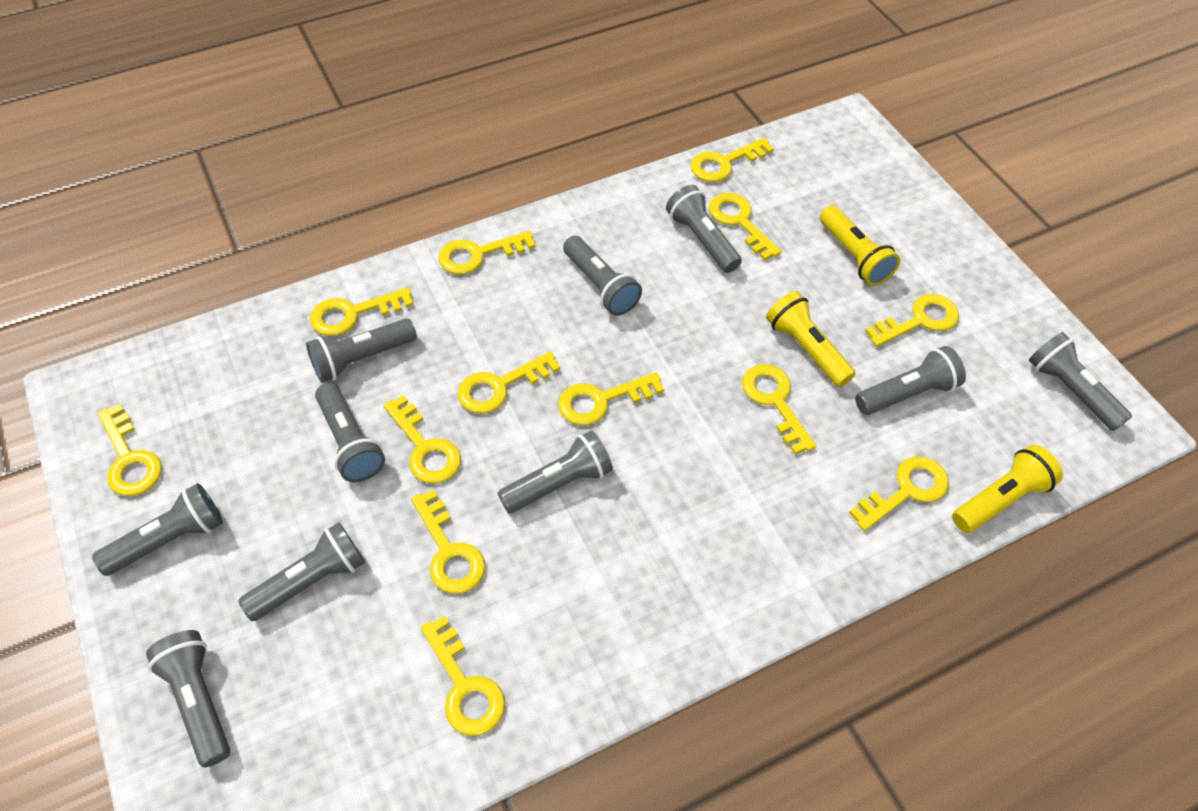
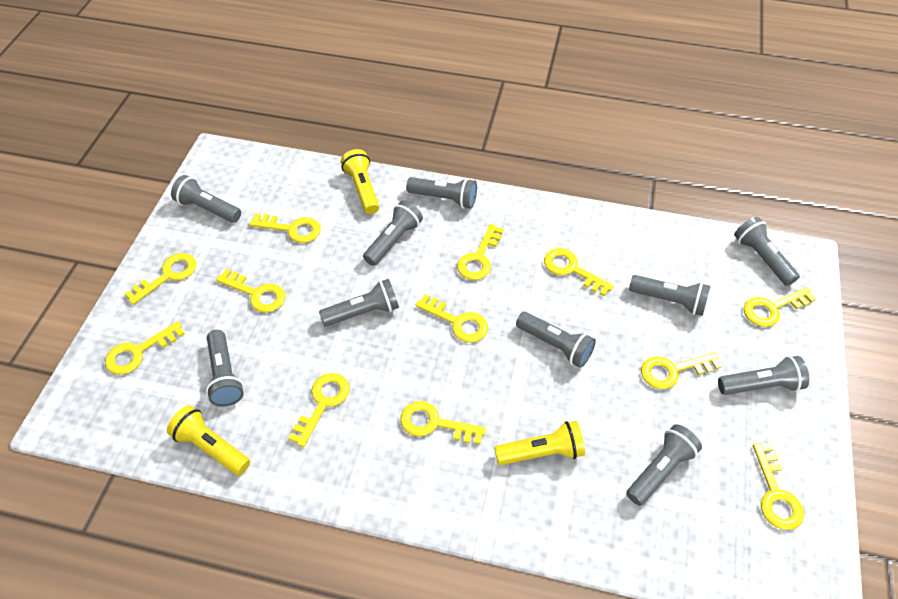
yellow key: [97,404,162,496] [310,287,413,336] [383,395,461,484] [411,489,485,594] [420,615,505,736] [438,231,536,275] [458,351,560,414] [558,372,664,425] [690,137,774,182] [709,193,781,261] [742,364,816,454] [849,456,949,531] [865,294,959,347] = 13 -> [105,321,185,375] [125,253,197,305] [216,269,285,313] [249,214,321,243] [289,373,350,447] [400,401,486,444] [416,294,488,343] [457,224,504,280] [544,248,614,296] [641,352,722,389] [743,287,816,327] [753,443,804,530] = 12

